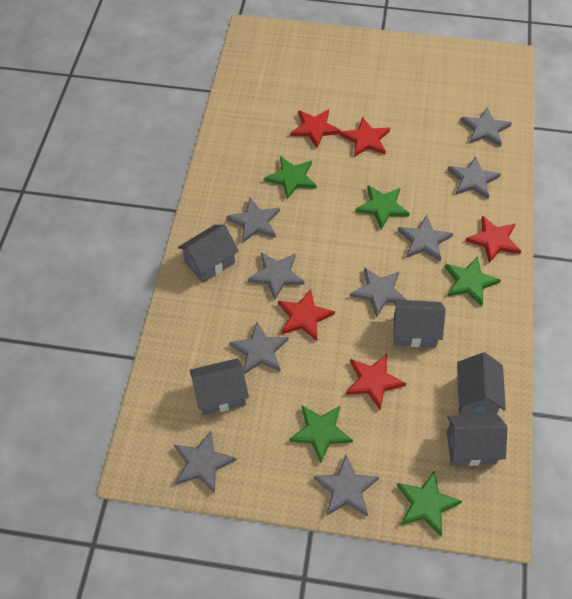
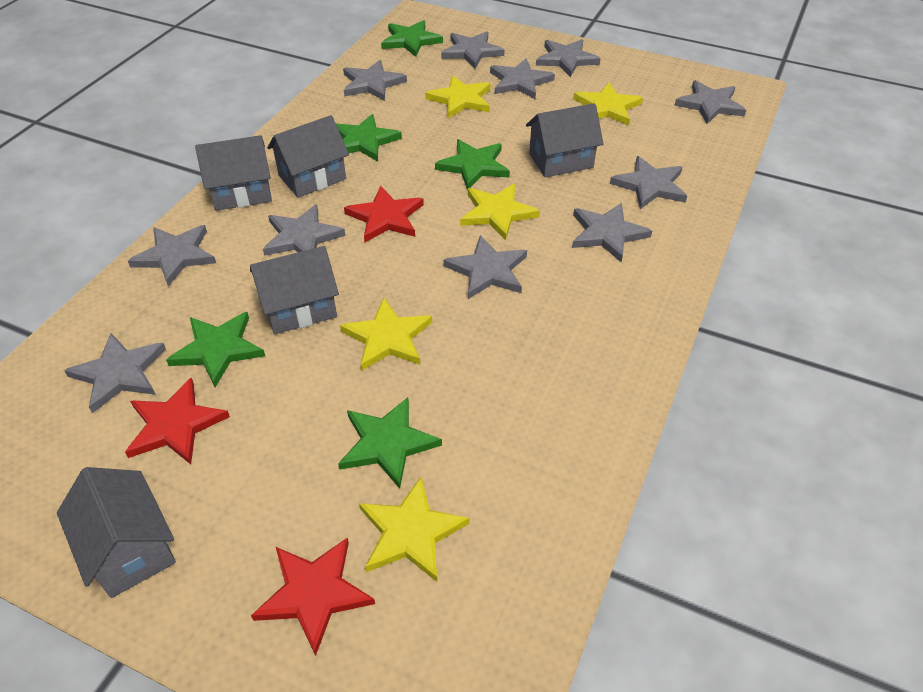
grey star: [174,431,236,493] [227,198,280,243] [229,322,288,374] [248,252,305,300] [314,455,379,516] [350,268,407,318] [398,215,453,262] [448,156,501,199] [461,108,512,147] = 9 -> [64,333,166,413] [128,225,216,287] [263,204,345,256] [343,60,407,101] [441,31,505,68] [443,235,527,299] [490,58,555,99] [536,39,601,77] [572,203,652,262] [610,156,687,209] [675,80,746,124] = 11
red star: [278,289,335,341] [290,109,341,148] [340,117,390,157] [346,354,406,410] [465,216,521,263] = 5 -> [125,378,230,464] [251,537,375,656] [344,186,424,242] = 3
yellow star: none = 0 -> [340,298,432,371] [359,477,470,582] [425,75,490,118] [460,184,540,240] [573,83,643,126] = 5

